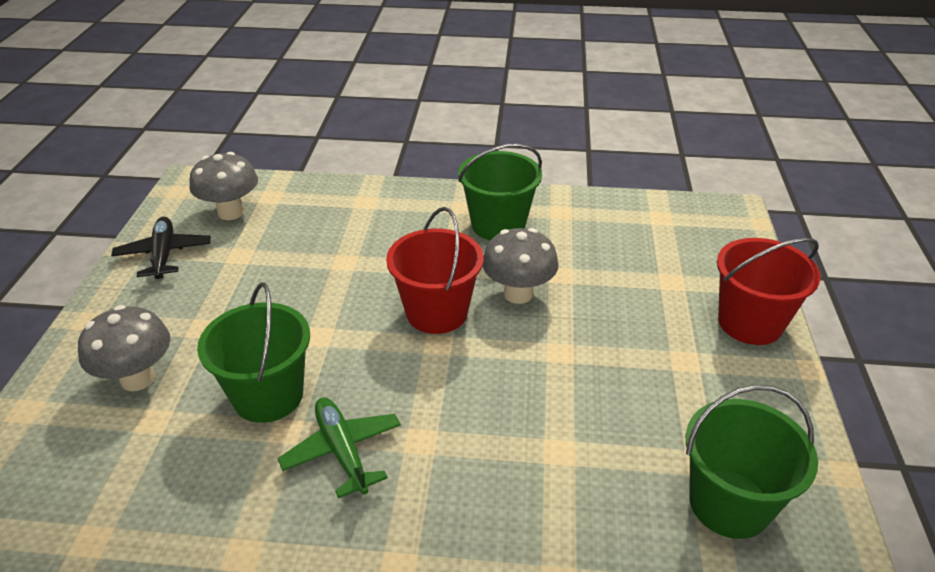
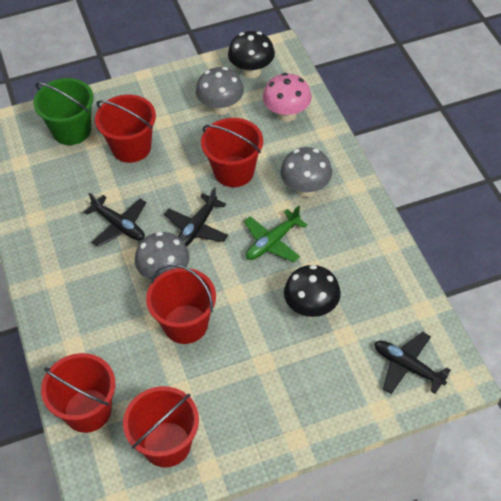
black mushroom: none = 0 -> [228,31,275,78] [284,265,341,318] = 2
black plane: [111,217,211,279] = 1 -> [84,193,146,247] [164,187,228,247] [375,332,451,394] = 3
green bucket: [197,282,310,423] [458,144,542,240] [686,385,818,539] = 3 -> [34,78,94,145] = 1
pink mushroom: none = 0 -> [263,73,312,122] = 1
red bucket: [386,207,484,334] [717,238,820,345] = 2 -> [41,353,116,433] [95,95,156,163] [123,386,199,468] [146,264,216,344] [201,118,263,187] = 5

